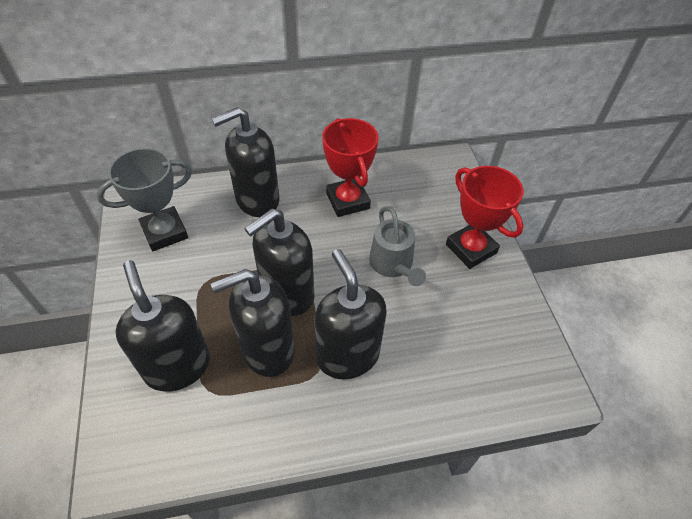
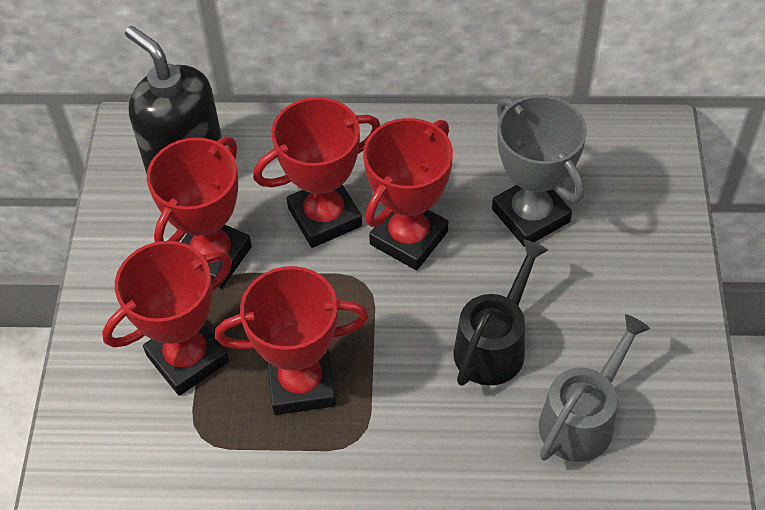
black soap dispenser: [116,260,210,391] [211,107,280,217] [211,269,295,377] [245,208,314,316] [315,249,387,379] = 5 -> [125,26,222,174] = 1
black watering can: none = 0 -> [453,239,548,386] = 1
red trophy: [322,118,379,217] [446,166,524,269] = 2 -> [102,241,232,396] [147,136,252,289] [215,266,369,415] [253,97,380,248] [363,118,453,270] = 5

